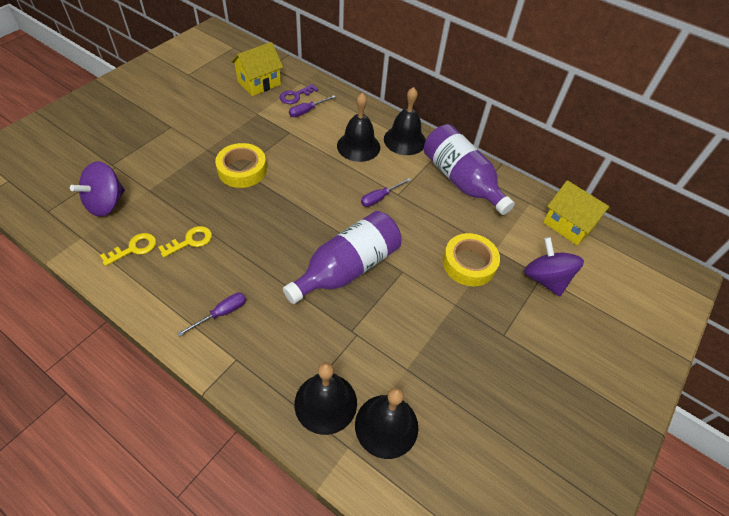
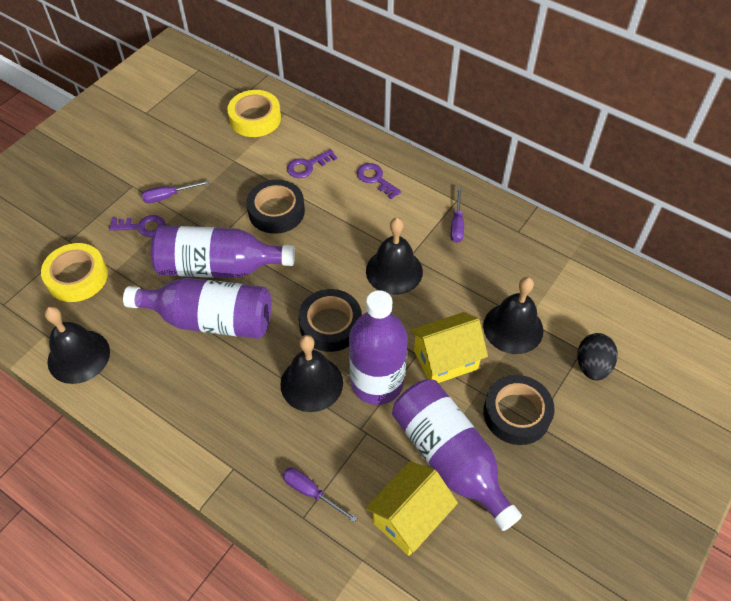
black egg: none = 0 -> [577,333,618,381] = 1
black tape: none = 0 -> [247,179,305,234] [298,289,362,352] [483,375,554,445] = 3
purple bottle: [283,211,401,304] [424,124,515,215] = 2 -> [123,278,271,339] [151,226,295,278] [349,290,408,405] [392,379,522,531] = 4
purple key: [280,84,318,104] = 1 -> [109,215,165,237] [287,149,337,178] [357,163,401,199] = 3
purple spinning top: [70,161,125,217] [524,237,584,296] = 2 -> none = 0
yellow key: [100,233,156,266] [158,226,212,258] = 2 -> none = 0

